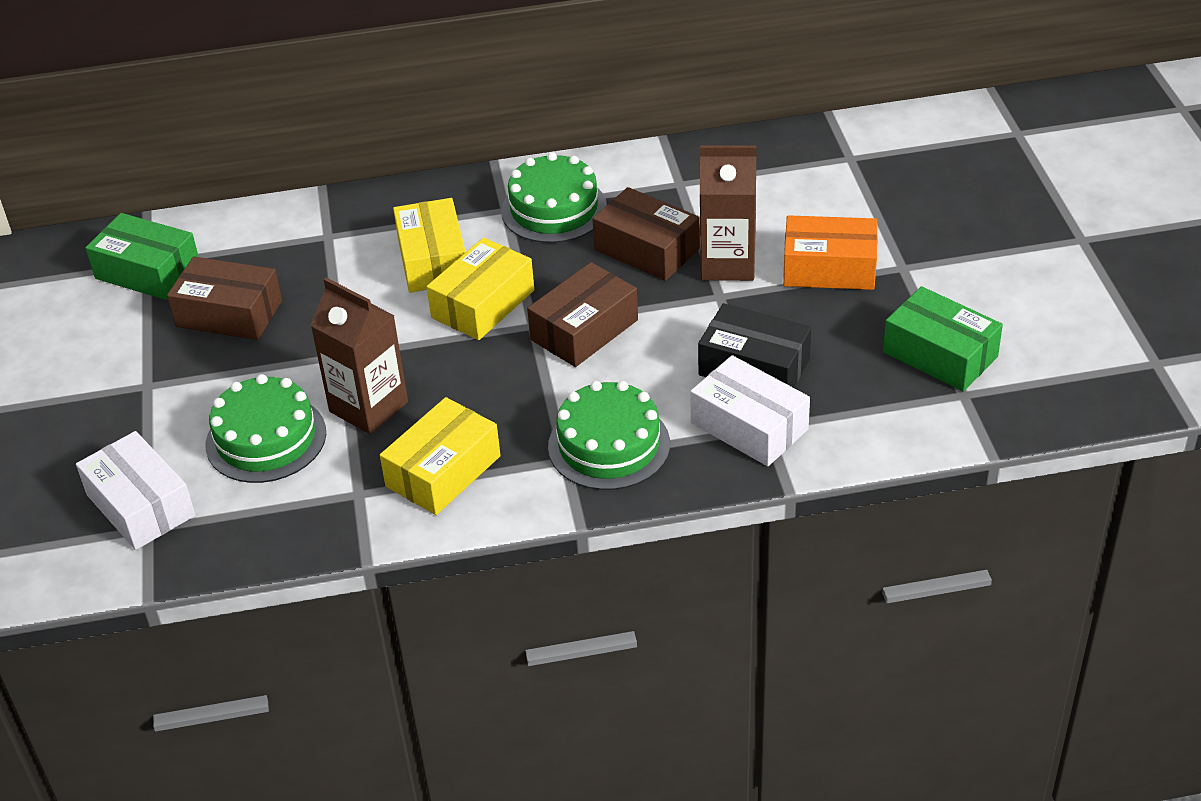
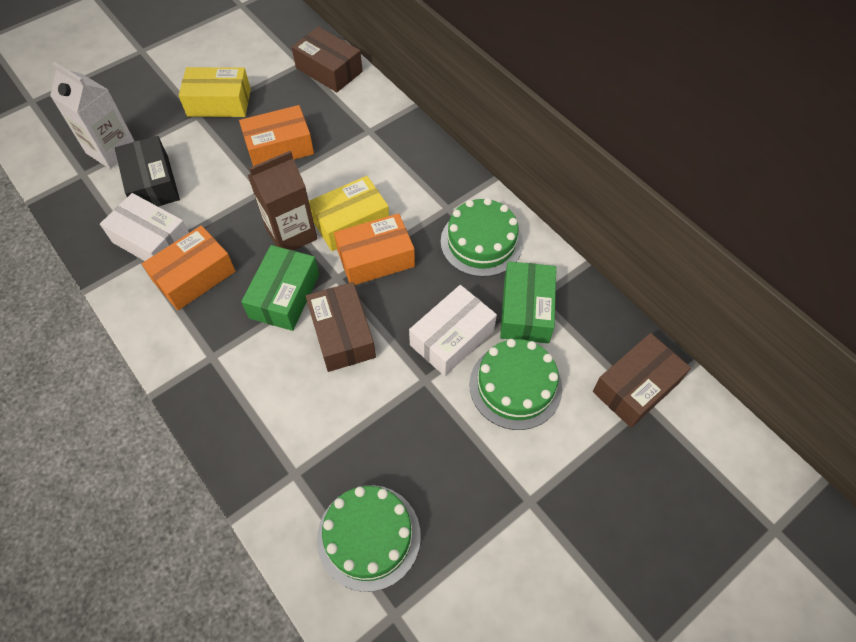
brown carton: [310,278,408,434] [700,145,757,281] = 2 -> [248,151,317,250] = 1
orange box: [783,215,878,290] = 1 -> [142,225,235,310] [239,105,314,166] [334,213,415,285] = 3
white carton: none = 0 -> [50,62,135,169] = 1
yellow box: [380,397,501,515] [393,198,466,293] [427,238,534,340] = 3 -> [179,67,251,117] [309,176,389,251] = 2

